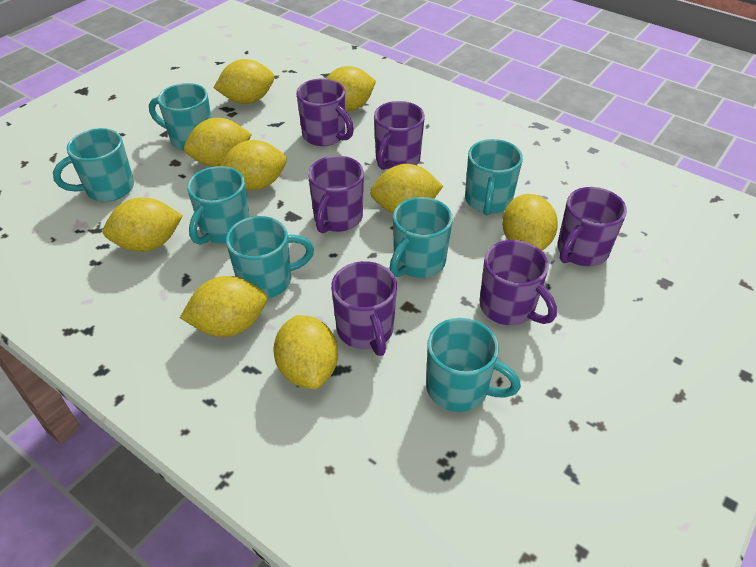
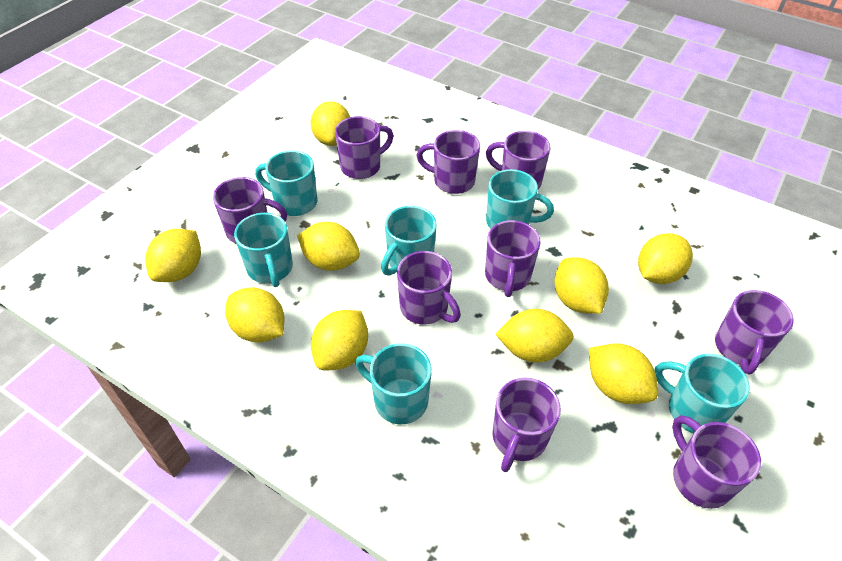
purple mug: [296,79,354,146] [308,156,364,233] [331,261,397,356] [374,101,425,170] [480,240,557,325] [558,187,627,266] = 6 -> [213,177,287,243] [335,116,394,179] [397,251,461,325] [416,130,480,194] [485,220,541,297] [486,131,550,189] [493,378,561,472] [672,415,761,509] [715,290,794,375] = 9
turquoise mug: [53,128,134,202] [149,83,212,151] [187,166,250,245] [226,216,314,298] [390,197,453,278] [426,318,521,412] [465,139,523,215] = 7 -> [234,213,293,287] [255,150,317,216] [355,343,432,424] [381,206,437,276] [486,169,554,229] [655,354,750,433] = 6

